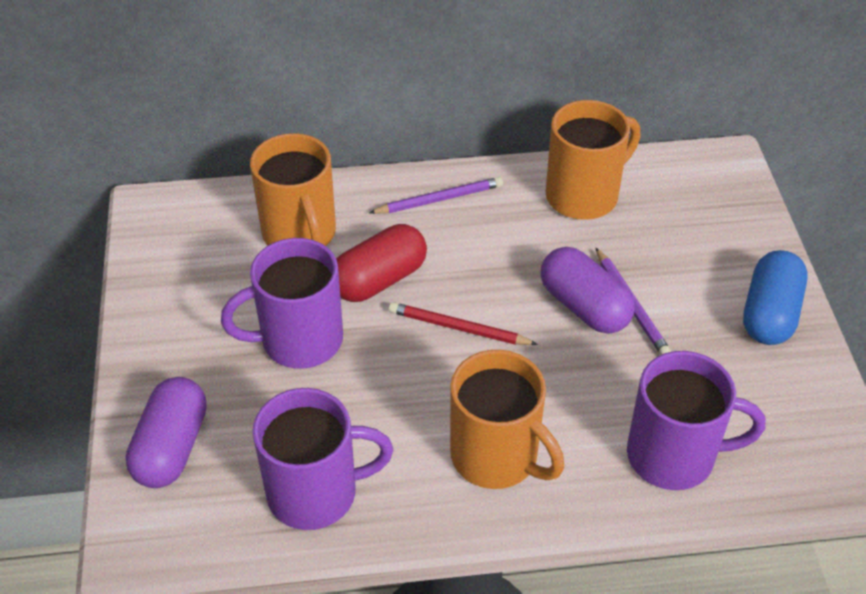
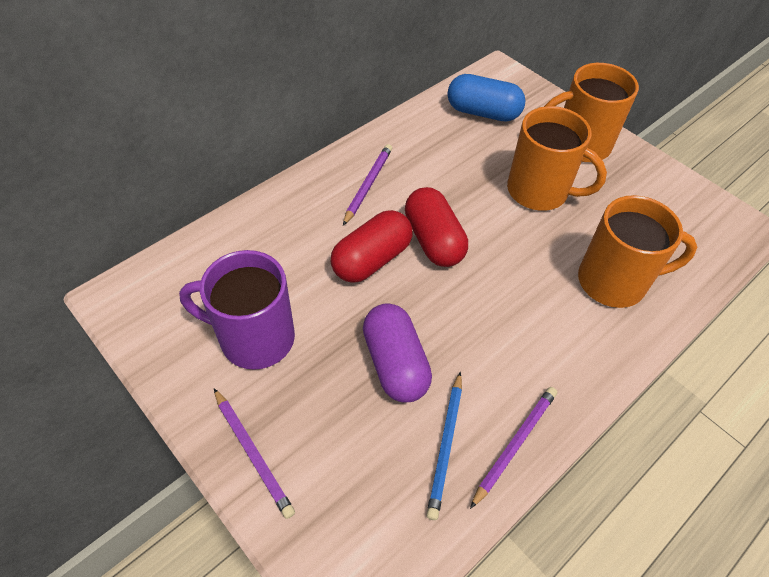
blue pencil: none = 0 -> [427,372,462,520] = 1
purple capsule: [126,377,207,488] [541,247,635,334] = 2 -> [363,303,432,403] = 1
purple mug: [221,238,343,369] [253,388,393,530] [627,351,766,490] = 3 -> [179,250,295,370] = 1
purple pencil: [369,177,503,214] [596,248,671,355] = 2 -> [214,388,295,519] [343,144,392,226] [470,387,557,509] = 3
red capsule: [336,224,427,302] = 1 -> [331,210,412,283] [405,187,468,267] = 2
red pencil: [389,302,538,345] = 1 -> none = 0

